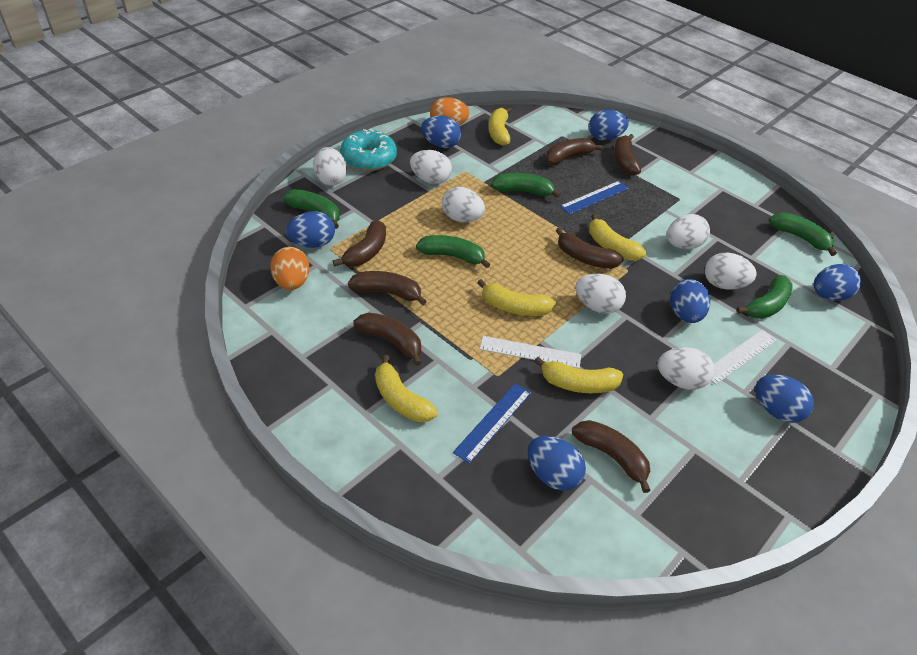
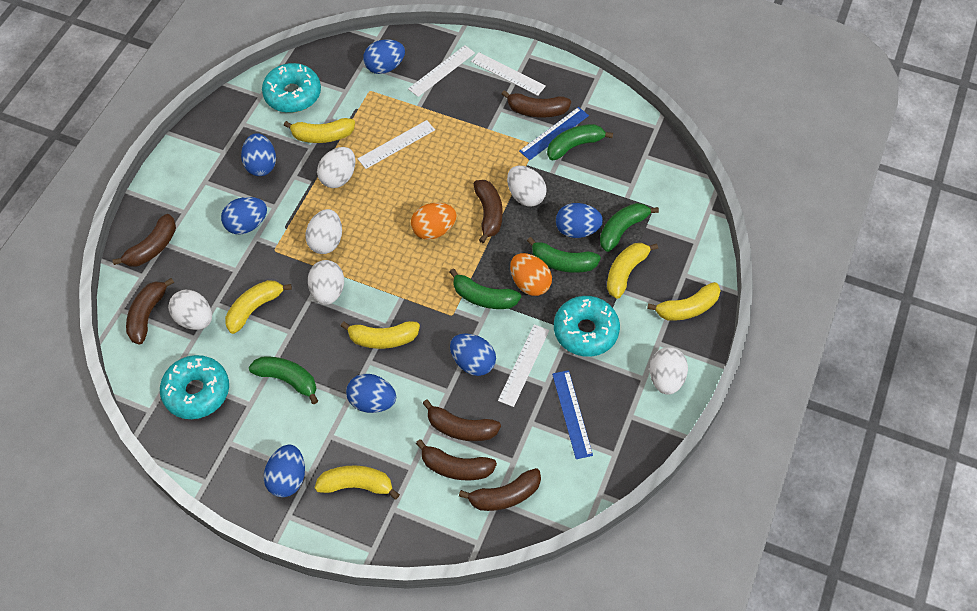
turquoise donut: [340,129,397,171] = 1 -> [160,355,229,419] [262,63,321,113] [554,296,620,357] = 3
white egg: [313,147,347,186] [410,150,452,184] [442,187,485,222] [575,274,626,314] [657,347,715,390] [667,214,710,249] [705,252,756,289] = 7 -> [168,290,212,330] [305,209,342,254] [308,260,344,305] [317,147,355,188] [507,166,547,206] [649,347,688,395] = 6
white ruler: [480,336,581,368] [711,330,777,385] = 2 -> [358,120,435,169] [408,45,475,97] [471,52,546,96] [498,324,549,407] = 4
yellow banana: [375,355,438,422] [477,279,556,316] [489,107,512,146] [534,357,623,393] [589,214,647,261] = 5 -> [225,280,292,334] [284,118,355,143] [315,465,400,500] [341,321,420,349] [607,243,658,299] [647,282,721,321] = 6

